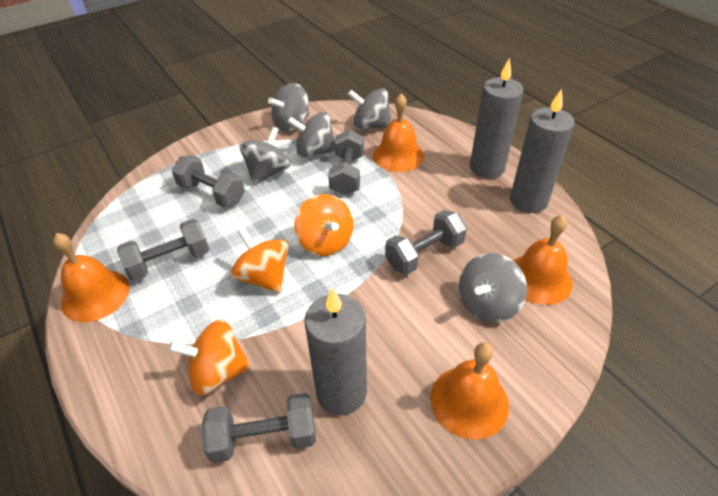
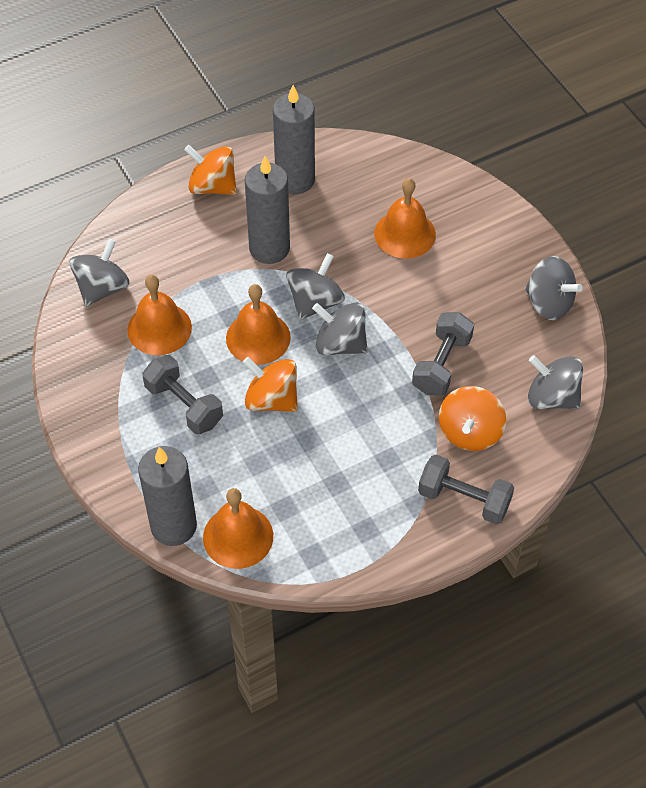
grey dumbbell: [117,219,209,281] [172,155,245,207] [201,393,316,463] [328,129,364,196] [385,210,467,275] = 5 -> [142,355,223,434] [412,312,474,396] [418,455,514,524] = 3

